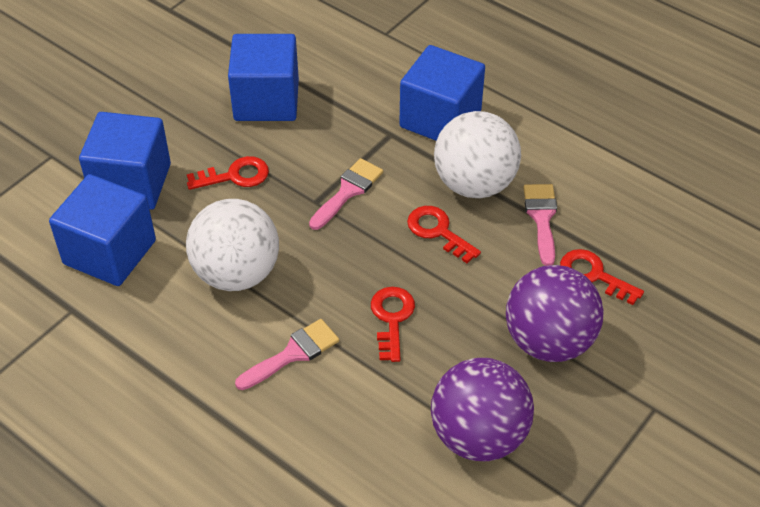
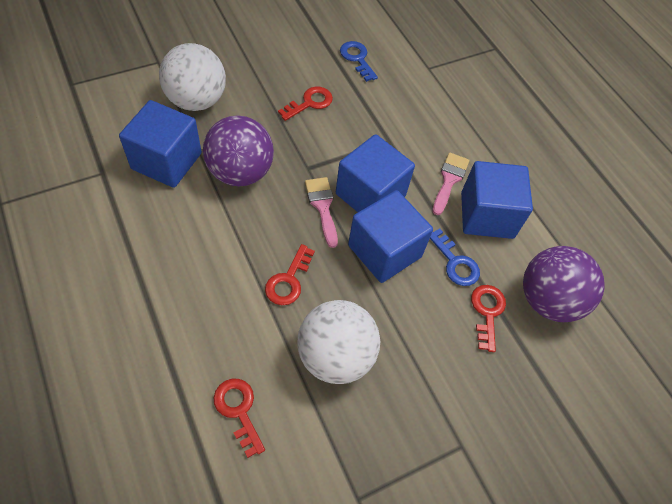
blue key: none = 0 -> [340,41,378,82] [430,228,480,286] = 2
pink brush: [235,319,339,390] [309,158,383,230] [523,184,557,266] = 3 -> [305,177,338,248] [433,152,470,215] = 2

